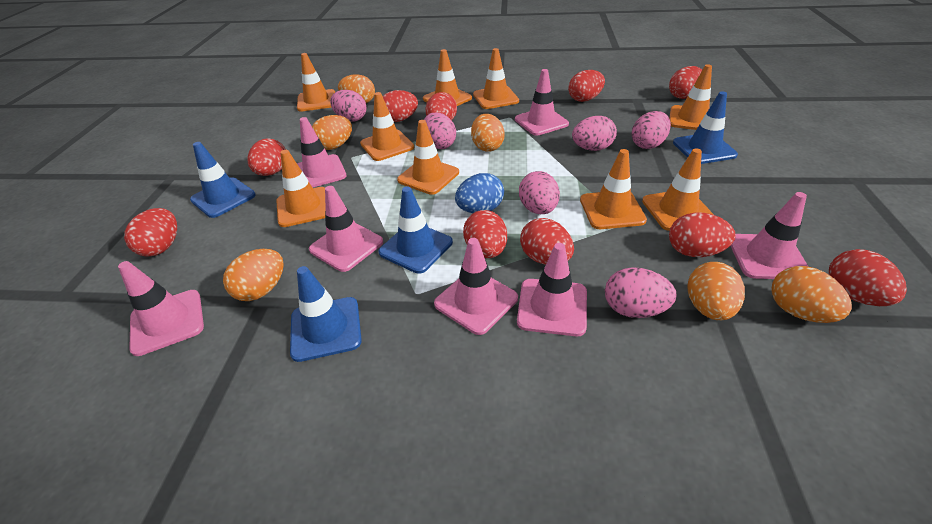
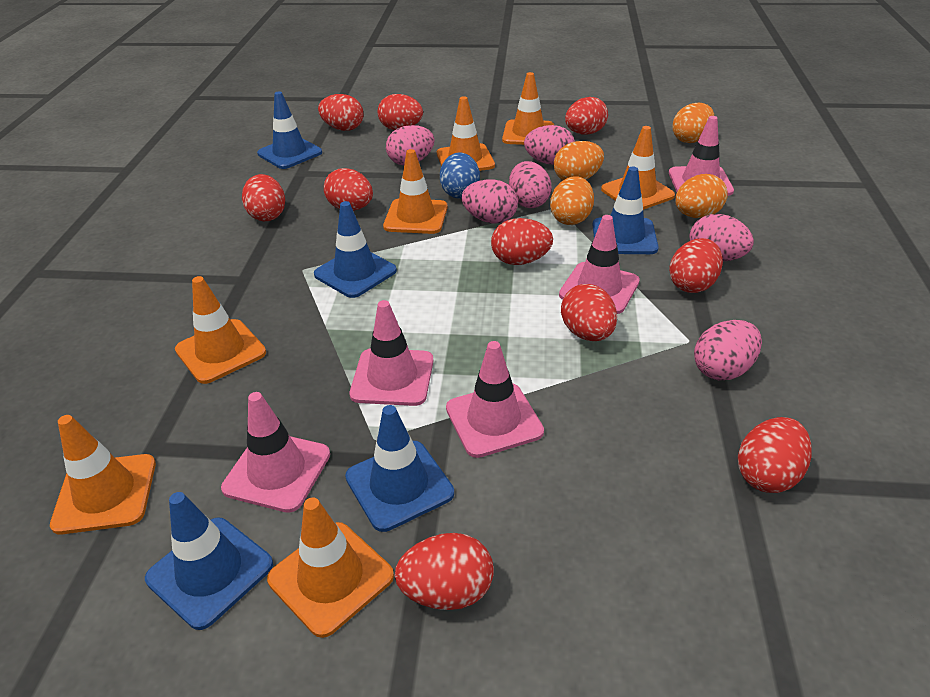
blue traffic cone: [190,142,256,218] [290,266,362,362] [378,186,453,274] [673,91,738,164] = 4 -> [145,492,273,630] [257,92,322,169] [314,201,397,298] [345,405,454,532] [592,167,659,254] = 5
orange egg: [223,249,284,301] [312,115,352,150] [338,74,375,103] [471,114,505,152] [687,262,745,320] [771,266,852,323] = 6 -> [550,176,594,225] [554,141,604,180] [672,103,714,143] [675,174,728,218] = 4
orange traffic cone: [276,150,326,227] [297,53,335,112] [360,92,414,161] [397,120,459,195] [423,49,472,106] [473,48,519,109] [580,149,647,229] [642,148,714,231] [669,64,712,130] = 9 -> [50,415,156,534] [175,276,266,384] [267,497,394,638] [383,149,448,234] [437,96,495,171] [502,72,554,145] [601,126,675,210] = 7
pink traffic cone: [118,261,204,356] [297,117,347,187] [309,186,383,272] [434,238,518,335] [515,69,569,136] [517,243,587,336] [731,192,809,279] = 7 -> [221,392,330,513] [349,300,433,406] [446,341,544,458] [559,215,640,314] [669,116,734,196] = 5

